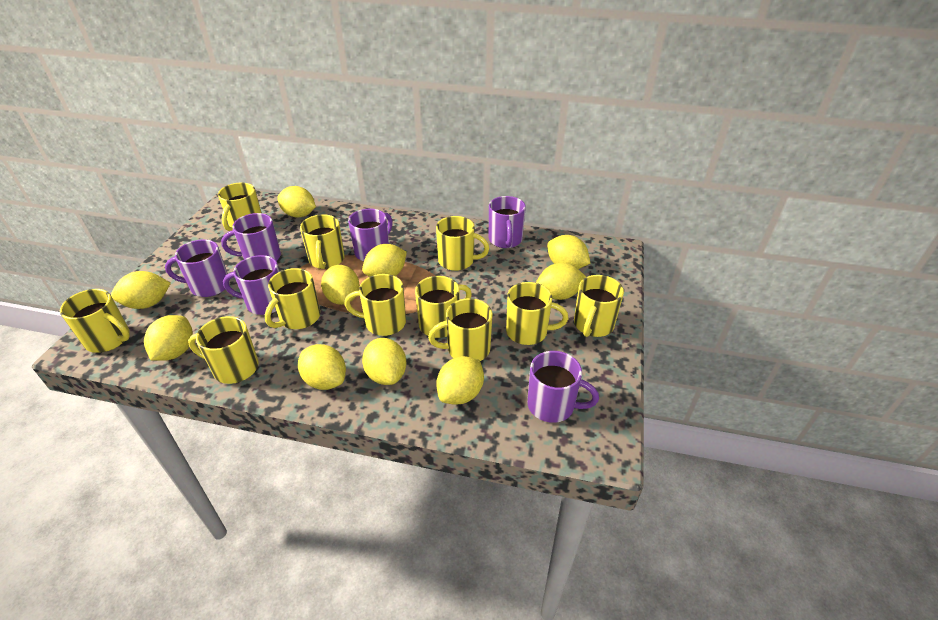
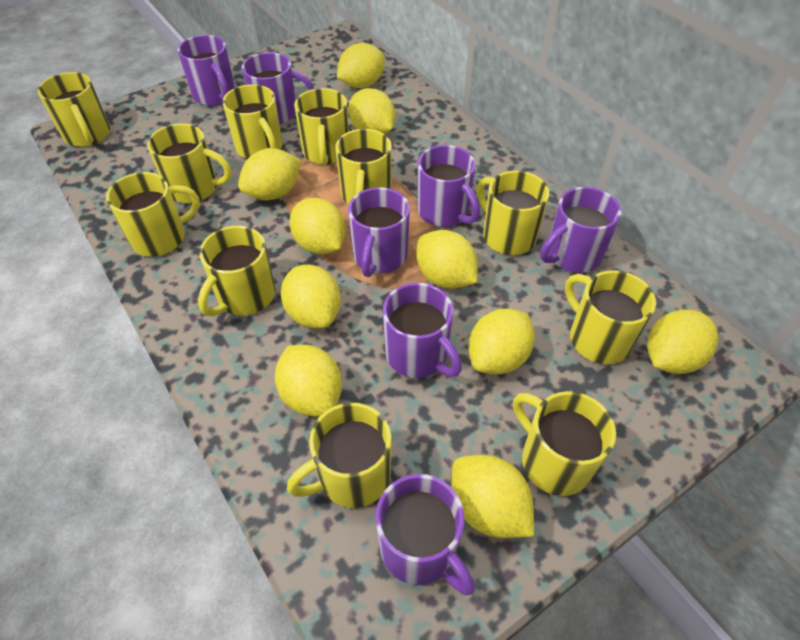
purple mug: [165,239,230,297] [221,213,281,261] [223,255,280,315] [348,209,393,261] [489,196,526,248] [527,351,599,423] = 6 -> [177,35,235,106] [241,52,314,124] [348,187,410,277] [375,474,475,595] [383,283,462,378] [417,145,480,227] [540,187,621,273] = 7

